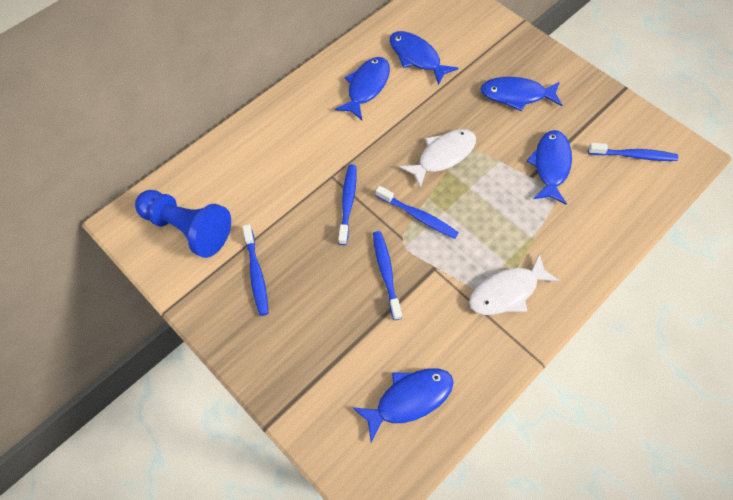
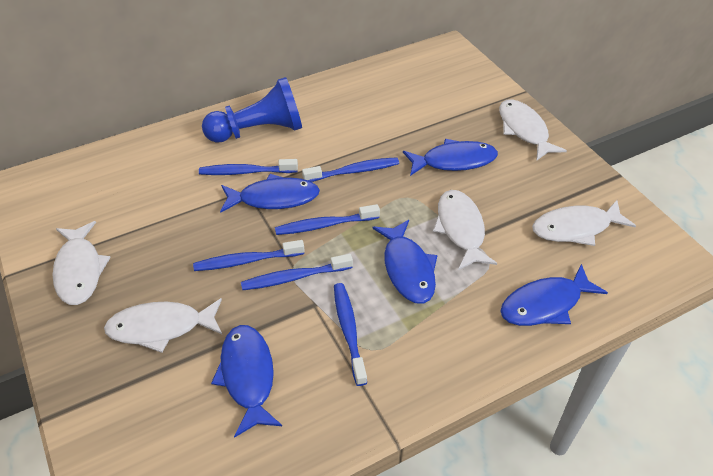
blue toothbrush: [242,224,268,316] [338,164,357,245] [373,231,402,320] [376,186,459,239] [588,143,678,161] = 5 -> [193,240,305,271] [199,159,298,175] [241,254,353,290] [275,204,380,235] [302,157,399,182] [334,283,367,386] = 6
white fish: [399,129,476,188] [469,253,560,315] = 2 -> [52,221,111,305] [104,298,222,353] [433,190,497,270] [499,99,567,161] [532,200,636,246] = 5

